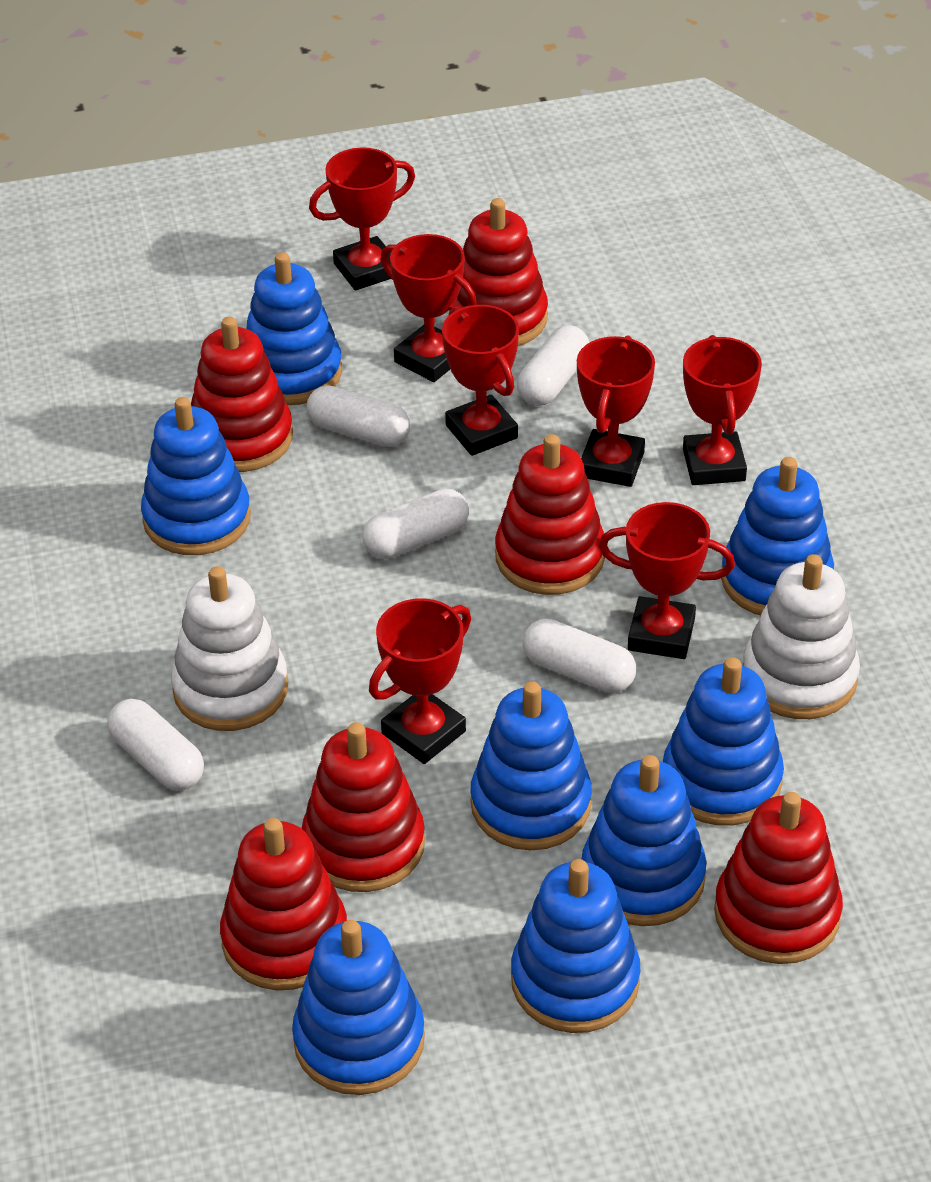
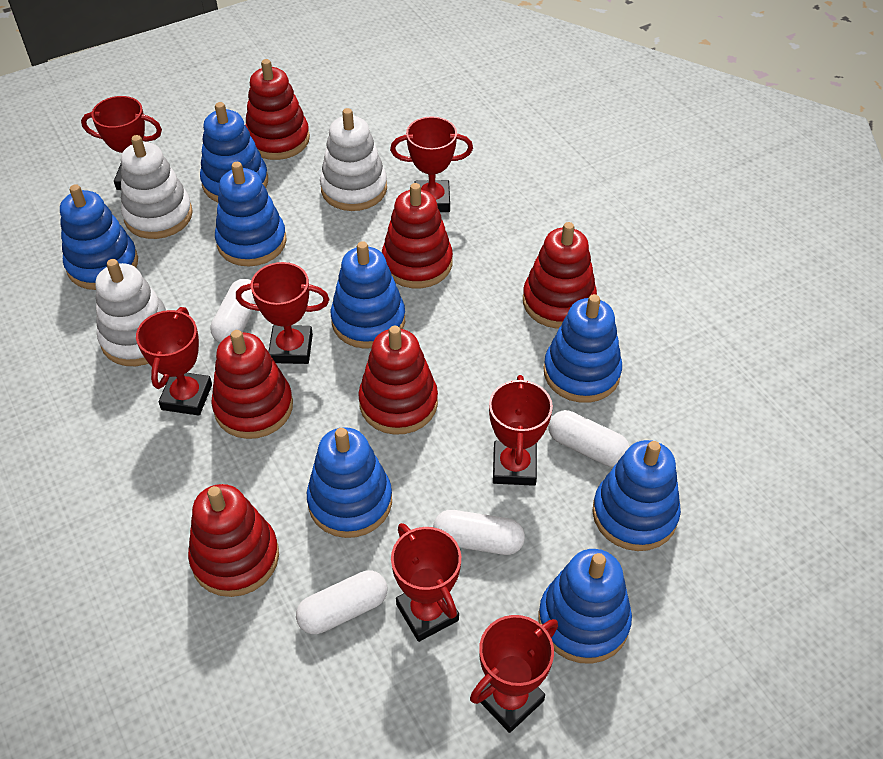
white capsule: [107,699,204,791] [307,385,410,447] [362,489,469,559] [517,325,589,406] [523,619,636,693] = 5 -> [210,279,256,343] [296,570,387,634] [433,510,525,555] [549,410,630,467] = 4
white stacking toy: [171,566,288,731] [743,554,860,719] = 2 -> [95,259,168,366] [121,135,193,239] [320,108,387,211] = 3

